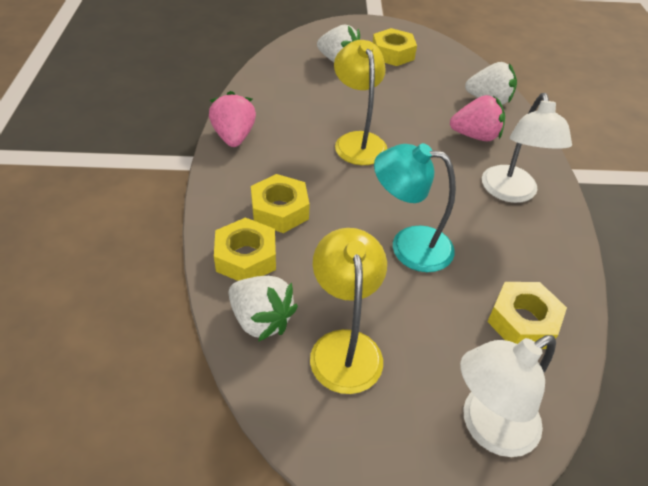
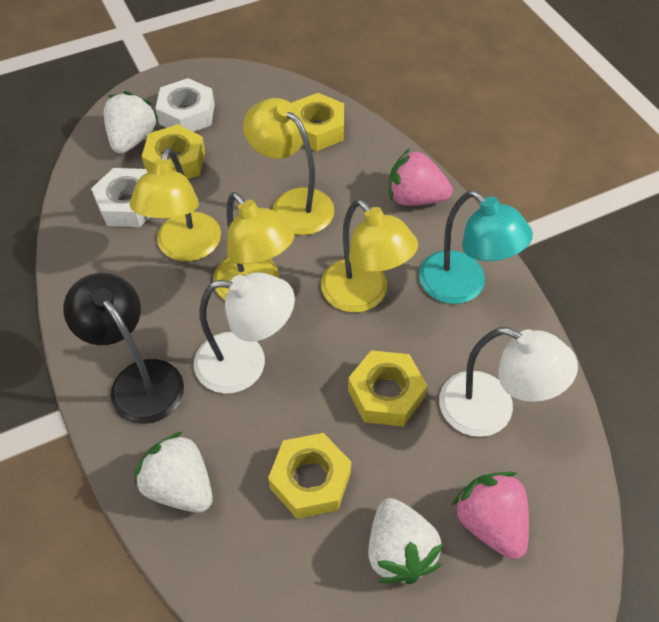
black lamp: none = 0 -> [63,273,184,424] = 1
white nut: none = 0 -> [91,168,150,227] [155,78,215,132] = 2
yellow lamp: [310,228,387,394] [334,40,387,165] = 2 -> [130,147,221,261] [213,192,294,300] [243,98,334,235] [321,199,418,312] = 4

